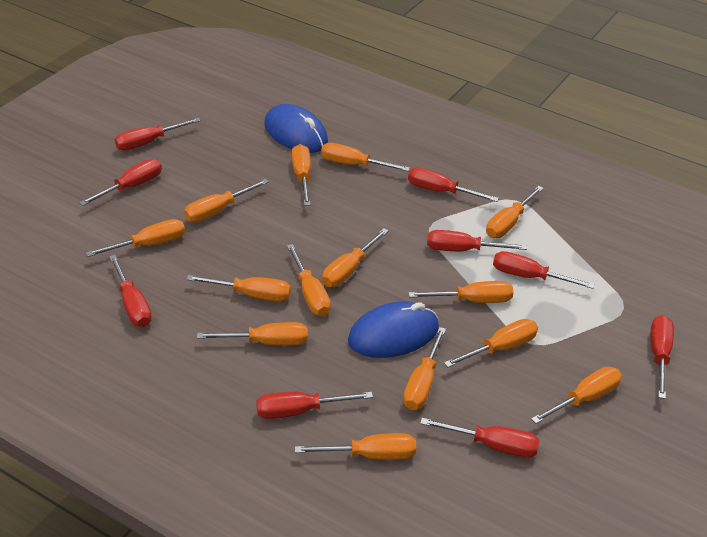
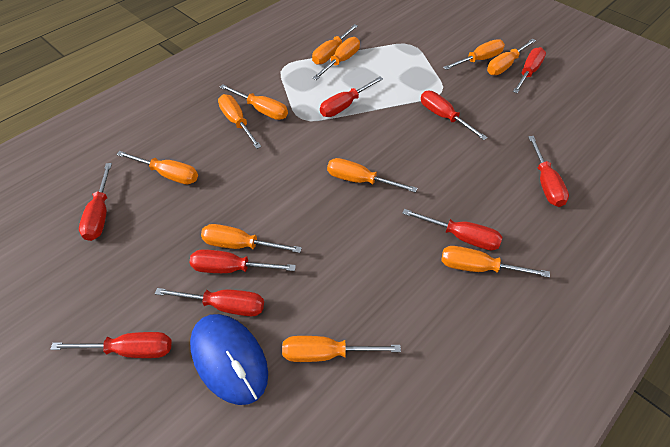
blue mouse: [264,104,328,153] [348,301,439,358] = 2 -> [190,314,268,405] = 1
orange screwdriver: [86,219,185,257] [184,179,269,222] [186,275,291,302] [197,322,308,346] [287,244,331,316] [292,144,311,206] [295,433,416,460] [321,143,410,171] [322,228,389,287] [403,327,446,410] [408,281,513,303] [444,319,538,367] [486,186,544,238] [531,367,622,424] = 14 -> [116,151,198,184] [201,224,302,253] [218,94,261,149] [220,84,288,120] [282,336,401,362] [312,24,358,65] [313,37,360,80] [327,158,417,193] [442,246,550,278] [443,39,505,70] [487,39,536,75] = 11

